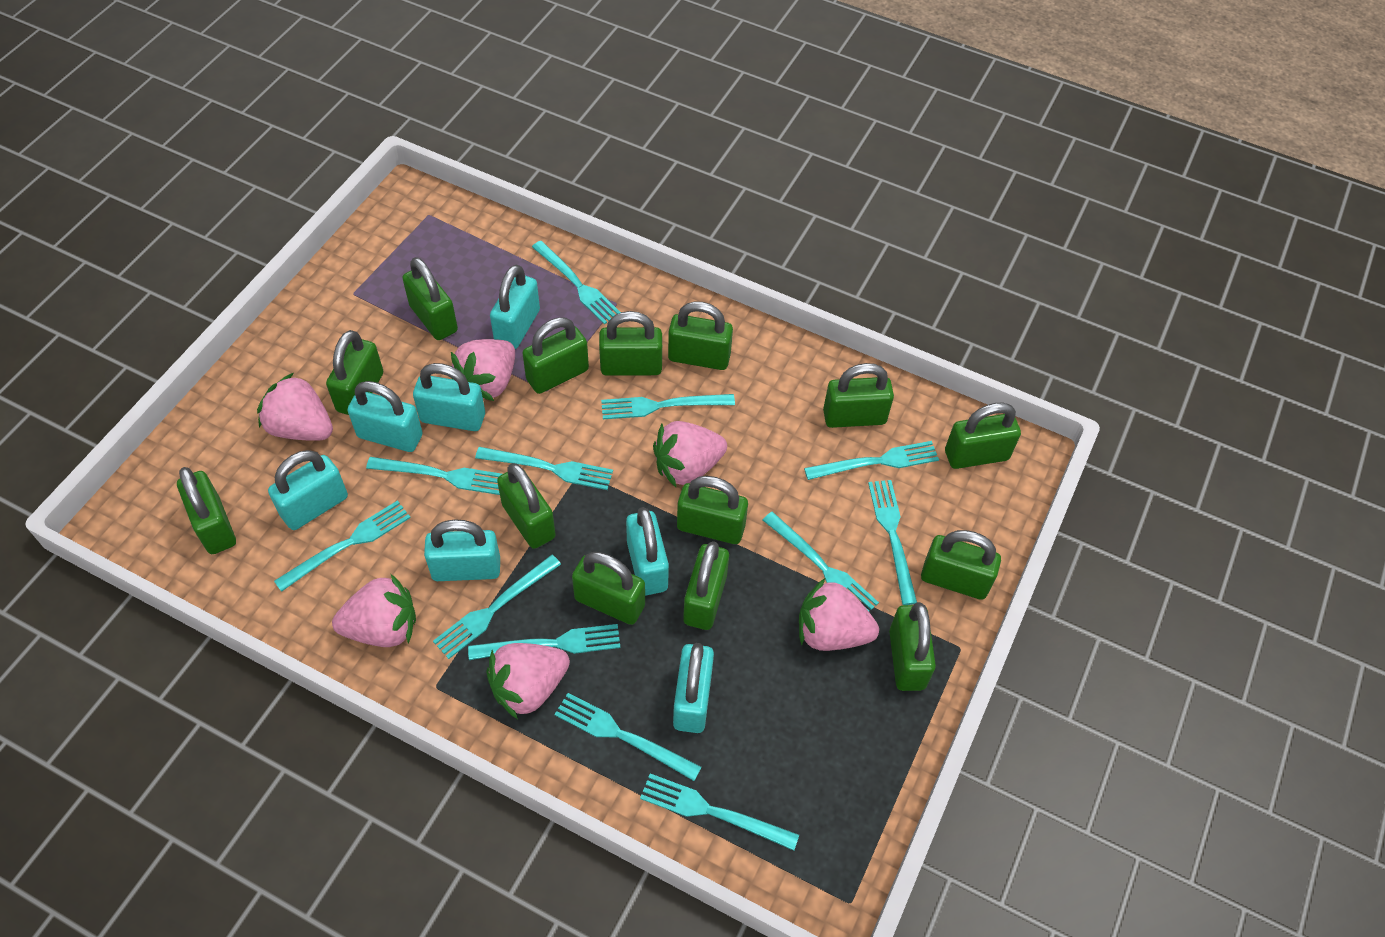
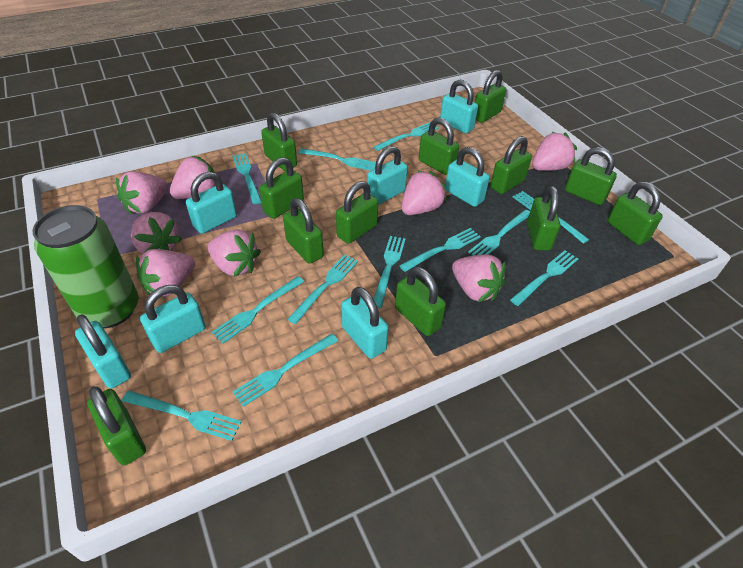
green can: none = 0 -> [32,205,138,328] = 1
green padlock: [177,467,236,554] [326,330,383,415] [402,257,458,340] [497,463,556,549] [522,317,589,394] [572,552,645,625] [599,311,662,376] [668,301,733,370] [677,476,748,544] [683,541,729,630] [823,363,894,428] [889,602,936,691] [921,530,1001,600] [945,403,1021,469] = 14 -> [87,386,146,465] [259,157,304,219] [261,113,297,171] [283,198,324,264] [336,181,378,244] [395,267,446,336] [419,118,459,175] [475,70,506,123] [490,136,532,194] [527,186,560,251] [565,147,617,205] [608,182,663,245] = 12
pink strawberry: [257,373,333,441] [332,574,416,647] [451,339,515,401] [486,643,570,719] [653,421,727,487] [799,578,879,651] = 6 -> [116,171,168,214] [131,212,182,254] [136,249,195,298] [170,155,216,199] [208,229,261,277] [402,170,446,215] [452,254,506,302] [532,132,577,171] = 8

